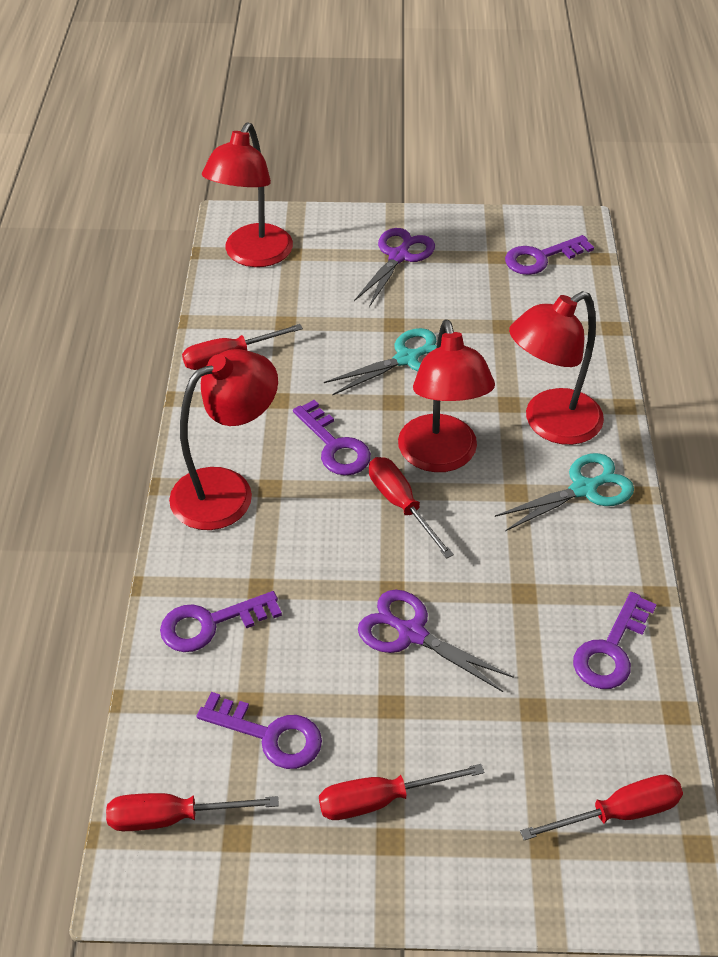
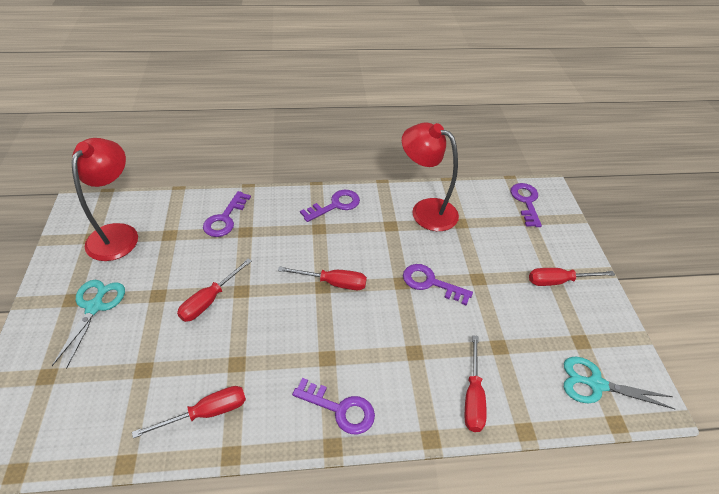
purple scissors: [354,228,435,307] [358,590,514,692] = 2 -> none = 0
red lamp: [169,349,278,530] [202,122,293,267] [398,319,495,472] [509,291,604,445] = 4 -> [71,138,138,261] [402,122,459,231] = 2

